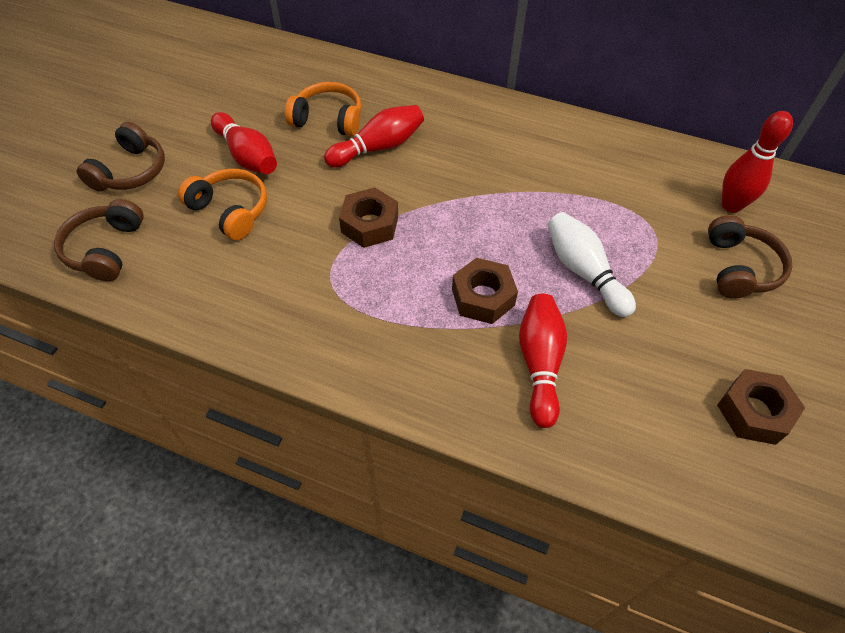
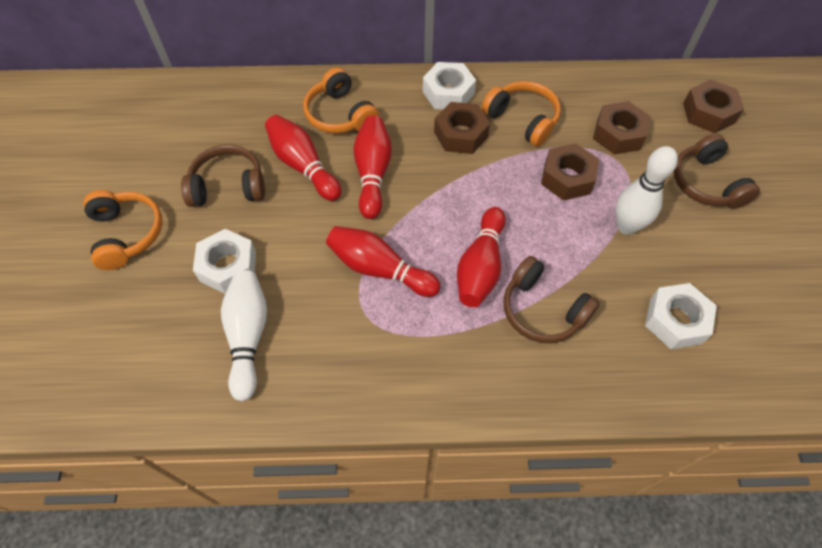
brown nut: [339,187,398,248] [452,258,518,324] [717,369,805,445] = 3 -> [434,102,490,154] [541,143,599,201] [593,101,651,155] [683,80,744,133] = 4
orange headphones: [178,169,267,240] [285,82,361,137] = 2 -> [83,190,163,270] [303,68,379,133] [482,81,561,147] = 3
white bowling pin: [548,212,636,317] = 1 -> [221,271,267,401] [616,146,678,235] = 2
white nut: none = 0 -> [193,229,256,294] [423,62,476,110] [645,283,717,349] = 3

